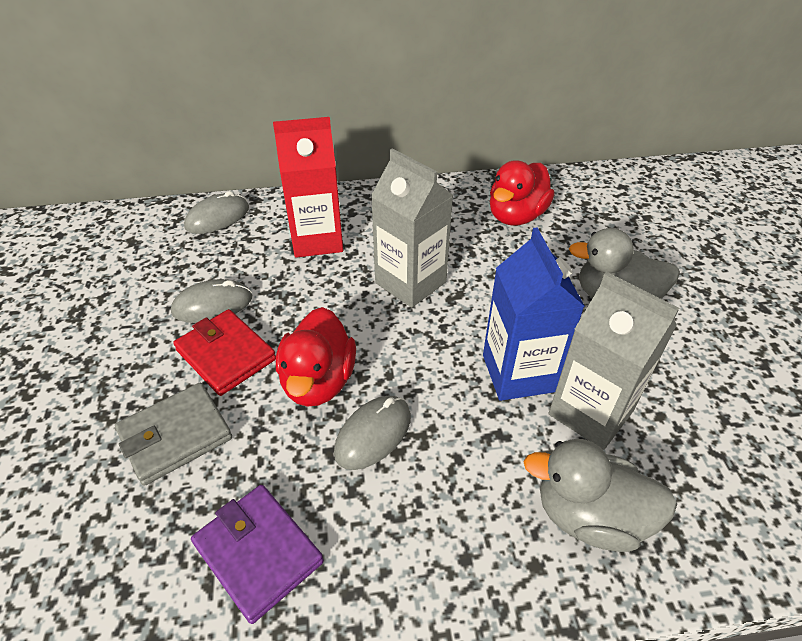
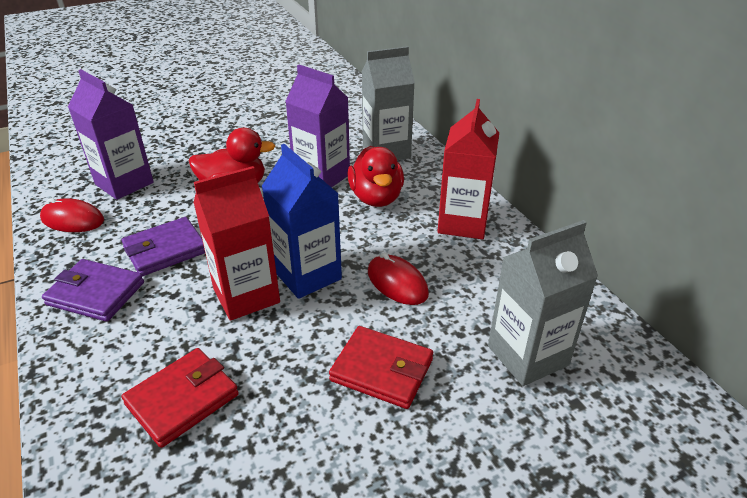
grey duck: [523,439,677,552] [569,228,680,299] = 2 -> none = 0
grey mouse: [171,279,252,323] [184,191,249,234] [334,396,411,470] = 3 -> none = 0
grey wallet: [115,383,232,486] = 1 -> none = 0
purple carton: none = 0 -> [68,69,154,200] [285,65,350,188] = 2
purple wallet: [191,485,324,624] = 1 -> [42,259,144,322] [122,217,205,276] = 2
red carton: [273,117,343,258] = 1 -> [193,166,280,321] [437,99,499,239] = 2
red mouse: none = 0 -> [40,198,104,232] [368,253,429,305] = 2
red wallet: [173,309,276,396] = 1 -> [122,348,239,448] [329,326,433,409] = 2

